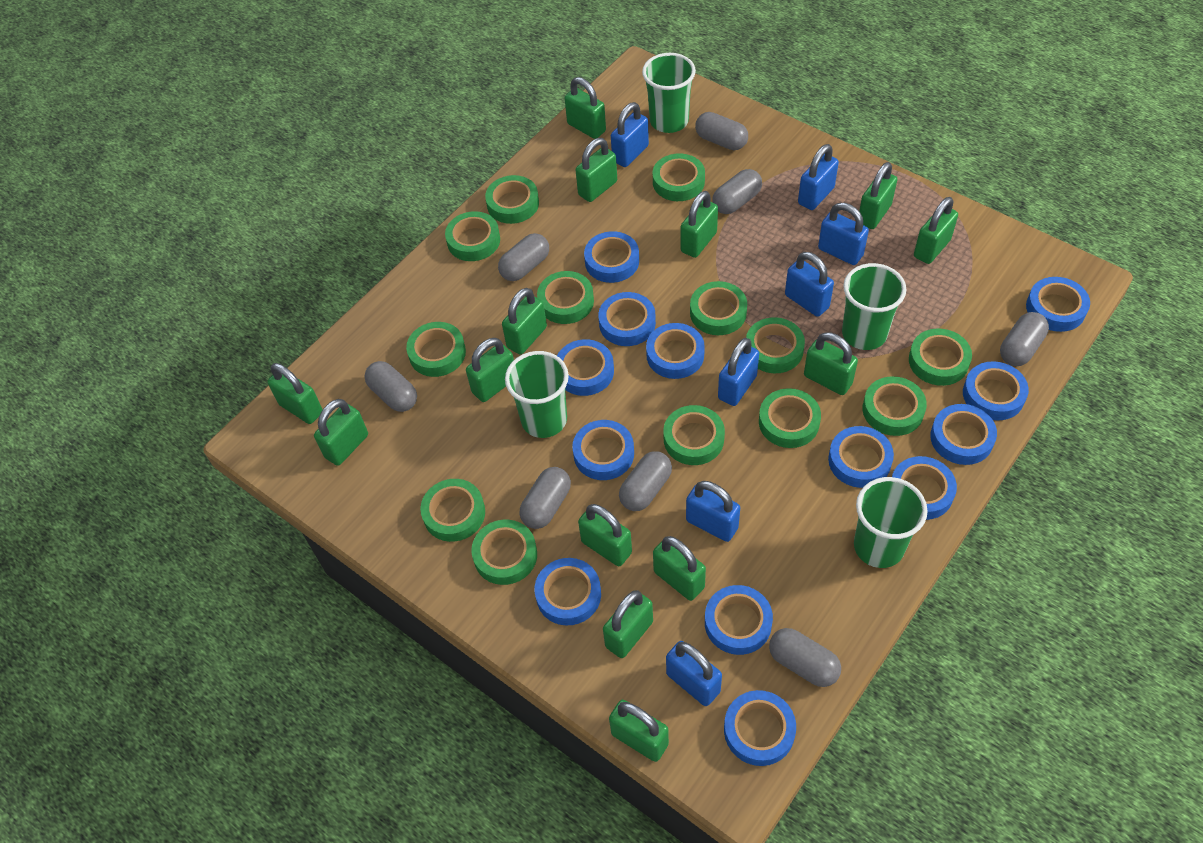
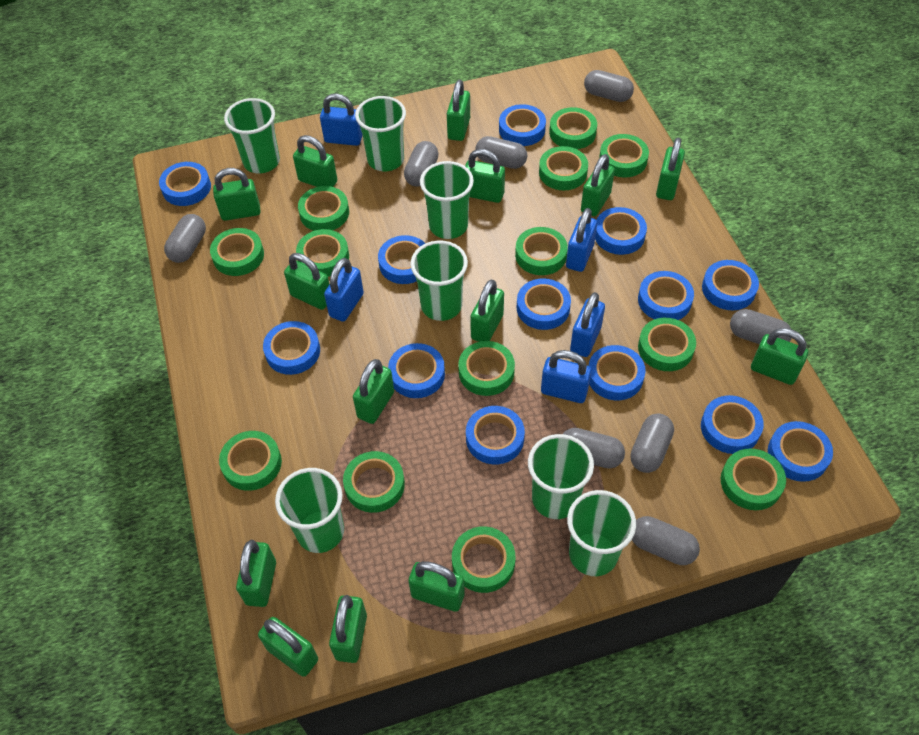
blue padlock: [611,102,649,167] [666,641,722,706] [686,481,740,542] [718,338,759,406] [785,252,834,317] [798,144,839,210] [818,203,869,265] = 7 -> [320,93,363,146] [324,258,364,322] [541,350,591,403] [566,208,597,272] [570,292,605,357] = 5
green cup: [505,351,569,438] [642,53,696,133] [842,263,906,350] [854,477,928,568] = 4 -> [224,98,280,173] [275,468,344,553] [355,96,406,171] [410,241,468,321] [420,161,474,239] [528,434,594,519] [567,490,636,576] = 7

